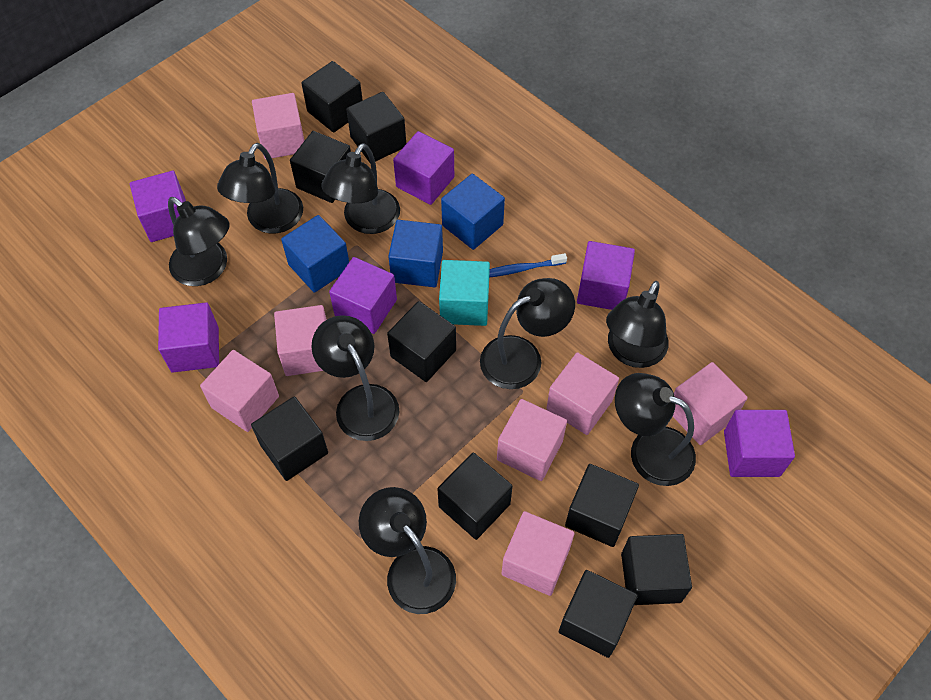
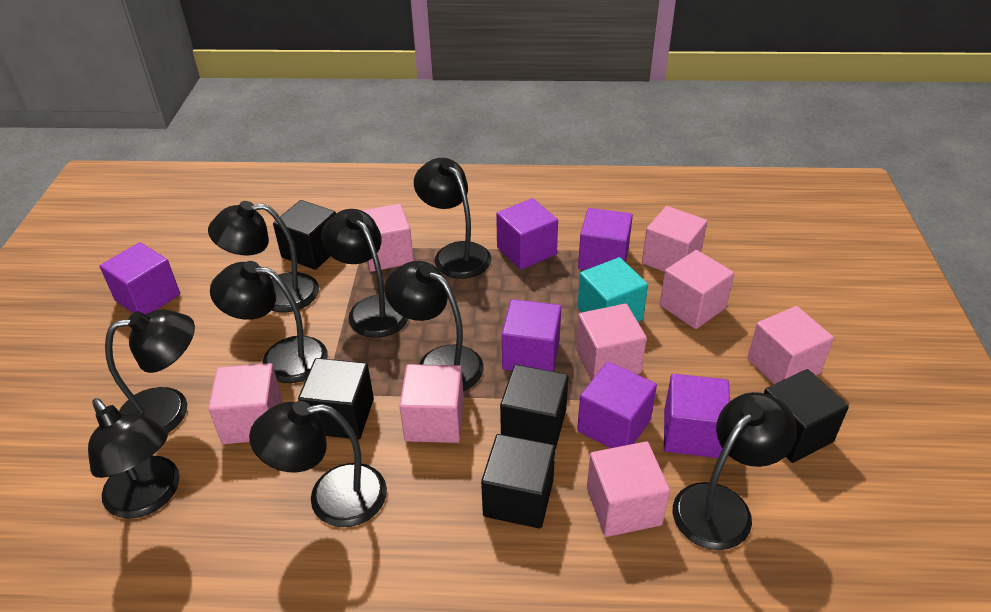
black cube: [251,396,328,481] [290,131,351,203] [301,61,363,133] [346,92,406,163] [387,301,456,382] [437,453,512,540] [559,570,638,658] [565,464,639,547] [621,534,692,605] = 9 -> [273,200,336,270] [298,358,374,439] [481,434,555,529] [500,364,568,449] [764,369,849,463] = 5
black lamp: [168,197,230,286] [217,143,303,233] [311,315,399,441] [321,143,400,234] [359,487,456,614] [480,278,575,389] [606,281,669,368] [615,373,696,486] = 8 -> [88,398,180,519] [105,309,195,433] [208,201,319,312] [210,261,328,383] [249,401,387,527] [321,209,409,338] [385,261,484,391] [414,158,491,278] [673,392,797,550] = 9
blue cube: [281,215,349,293] [388,220,443,287] [441,174,505,250] = 3 -> none = 0
blue toothbrush: [489,253,567,277] = 1 -> none = 0
pink cube: [200,350,279,432] [252,93,304,159] [274,305,327,376] [497,399,567,481] [502,511,575,596] [546,352,619,435] [673,362,748,445] = 7 -> [208,363,283,444] [361,203,414,272] [399,364,464,443] [576,304,647,380] [587,442,670,537] [642,206,708,272] [659,250,734,329] [747,306,834,384] = 8

